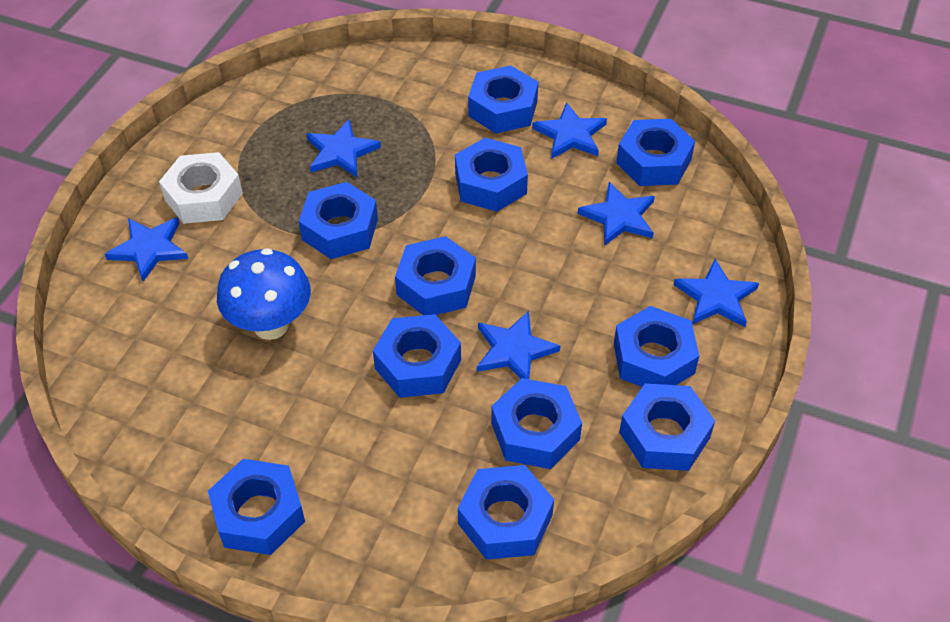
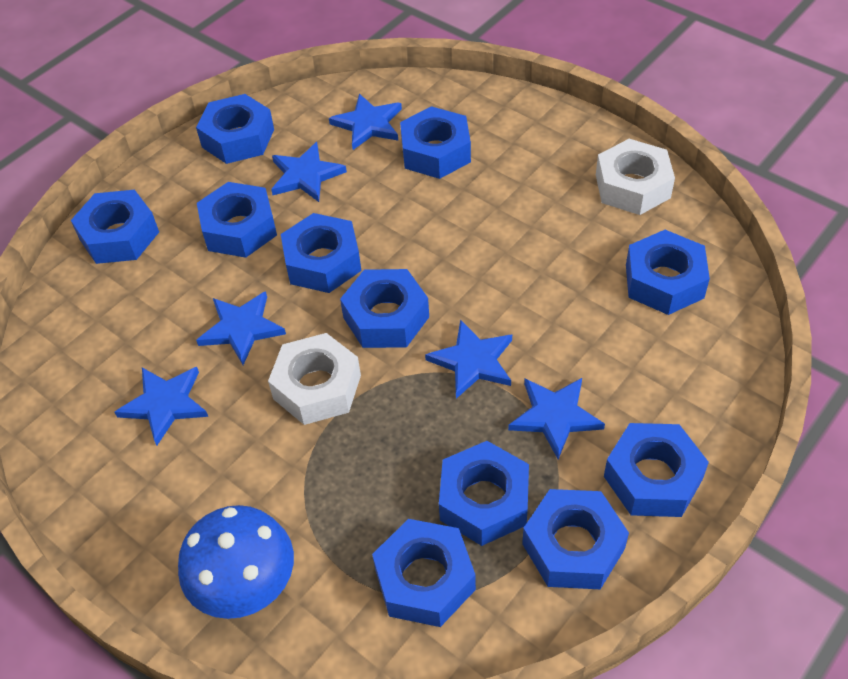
white nut: [159,152,243,224] = 1 -> [268,333,361,425] [596,139,675,215] = 2

